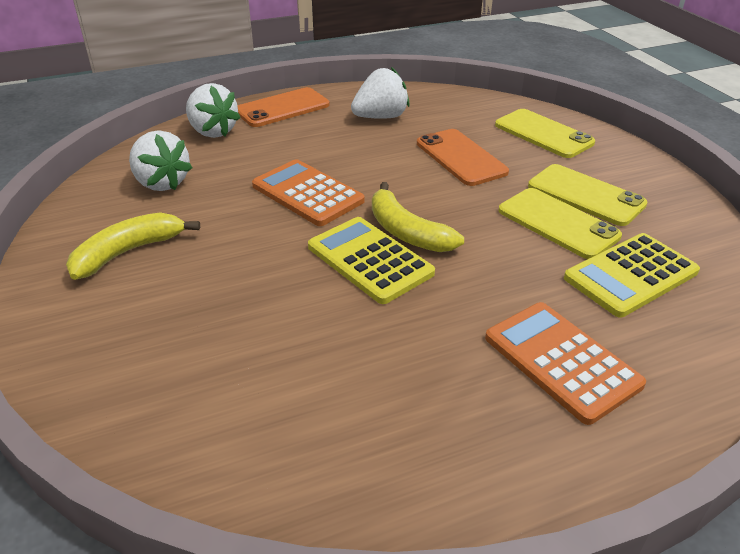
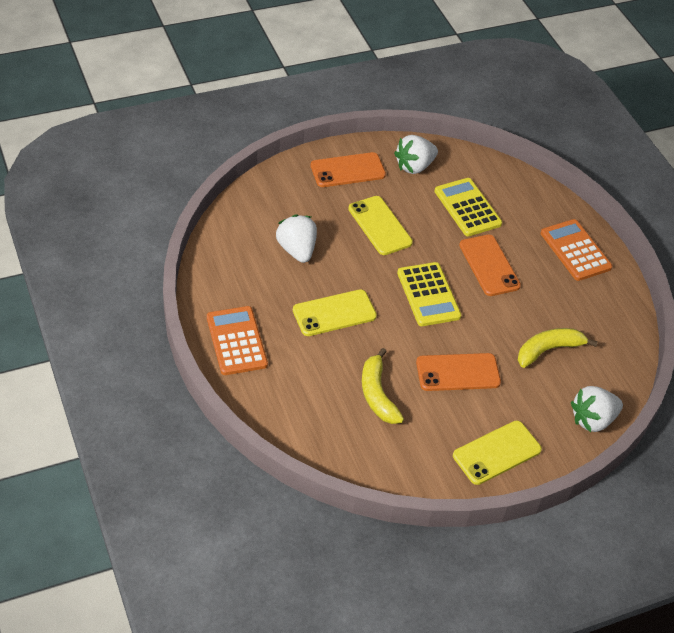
orange phone: [237,87,330,127] [417,129,509,186] = 2 -> [310,152,386,187] [416,353,501,391] [459,235,521,296] = 3

